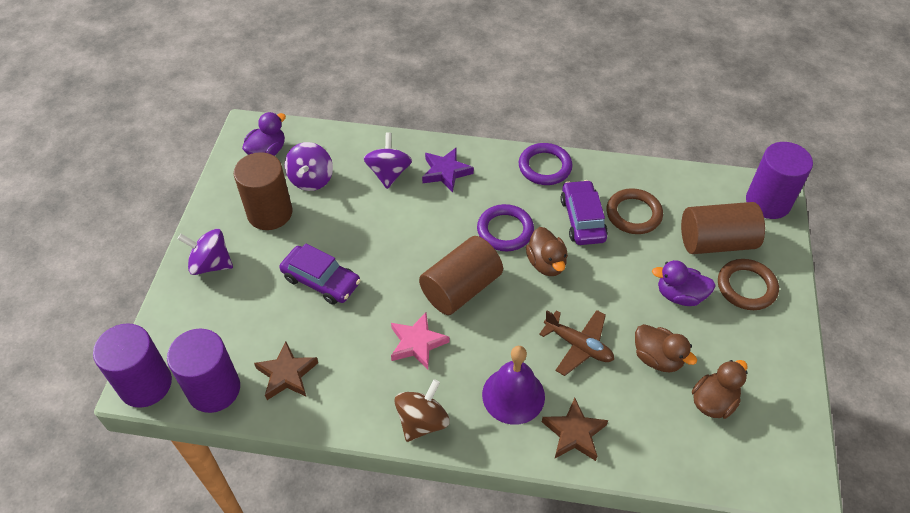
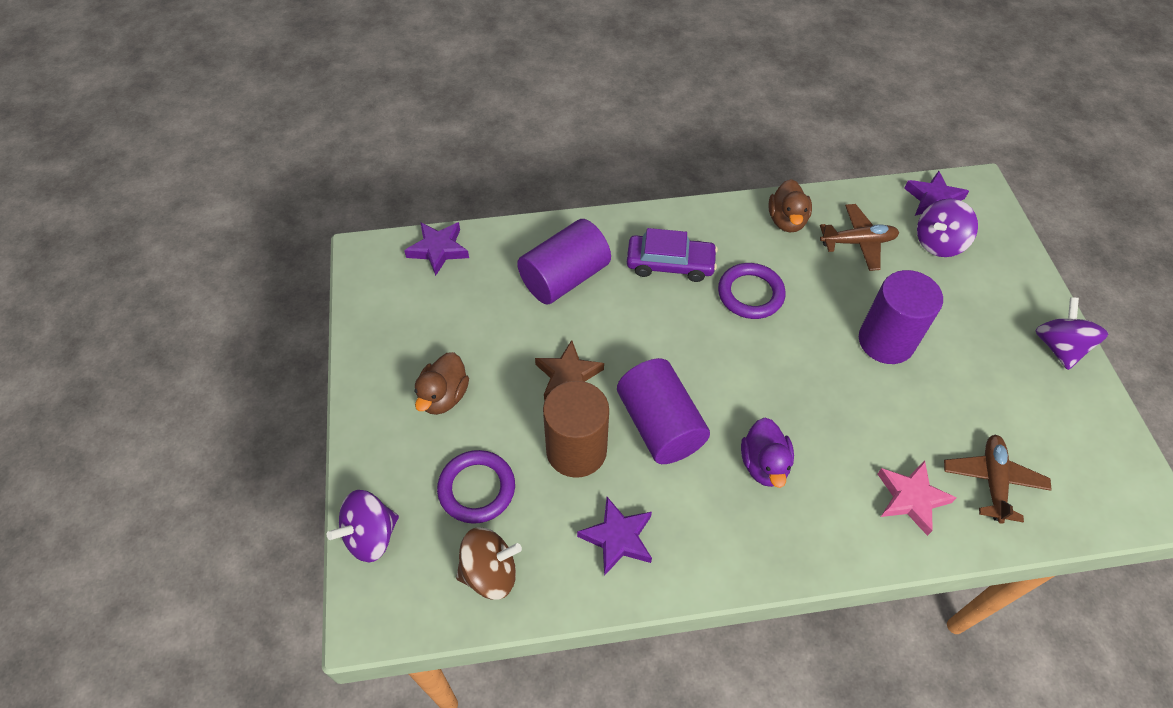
brown cylinder: [234,152,292,230] [419,236,503,315] [681,202,765,254] = 3 -> [543,381,609,478] = 1
brown duck: [526,227,568,276] [635,324,697,372] [692,360,748,419] = 3 -> [414,352,469,415] [769,179,812,232] = 2
brown plane: [539,310,614,376] = 1 -> [820,204,899,271] [944,435,1052,524] = 2
brown ring: [607,188,663,234] [718,259,779,310] = 2 -> none = 0
brown star: [254,341,318,400] [542,398,608,461] = 2 -> [535,340,604,401] = 1
purple bell: [482,346,545,425] = 1 -> none = 0
purple car: [279,243,361,305] [560,180,608,245] = 2 -> [627,228,718,282] = 1
purple duck: [242,112,286,156] [652,260,716,306] = 2 -> [741,418,794,488] = 1
purple star: [422,148,474,193] = 1 -> [404,222,469,276] [577,497,652,576] [904,171,969,216] = 3

